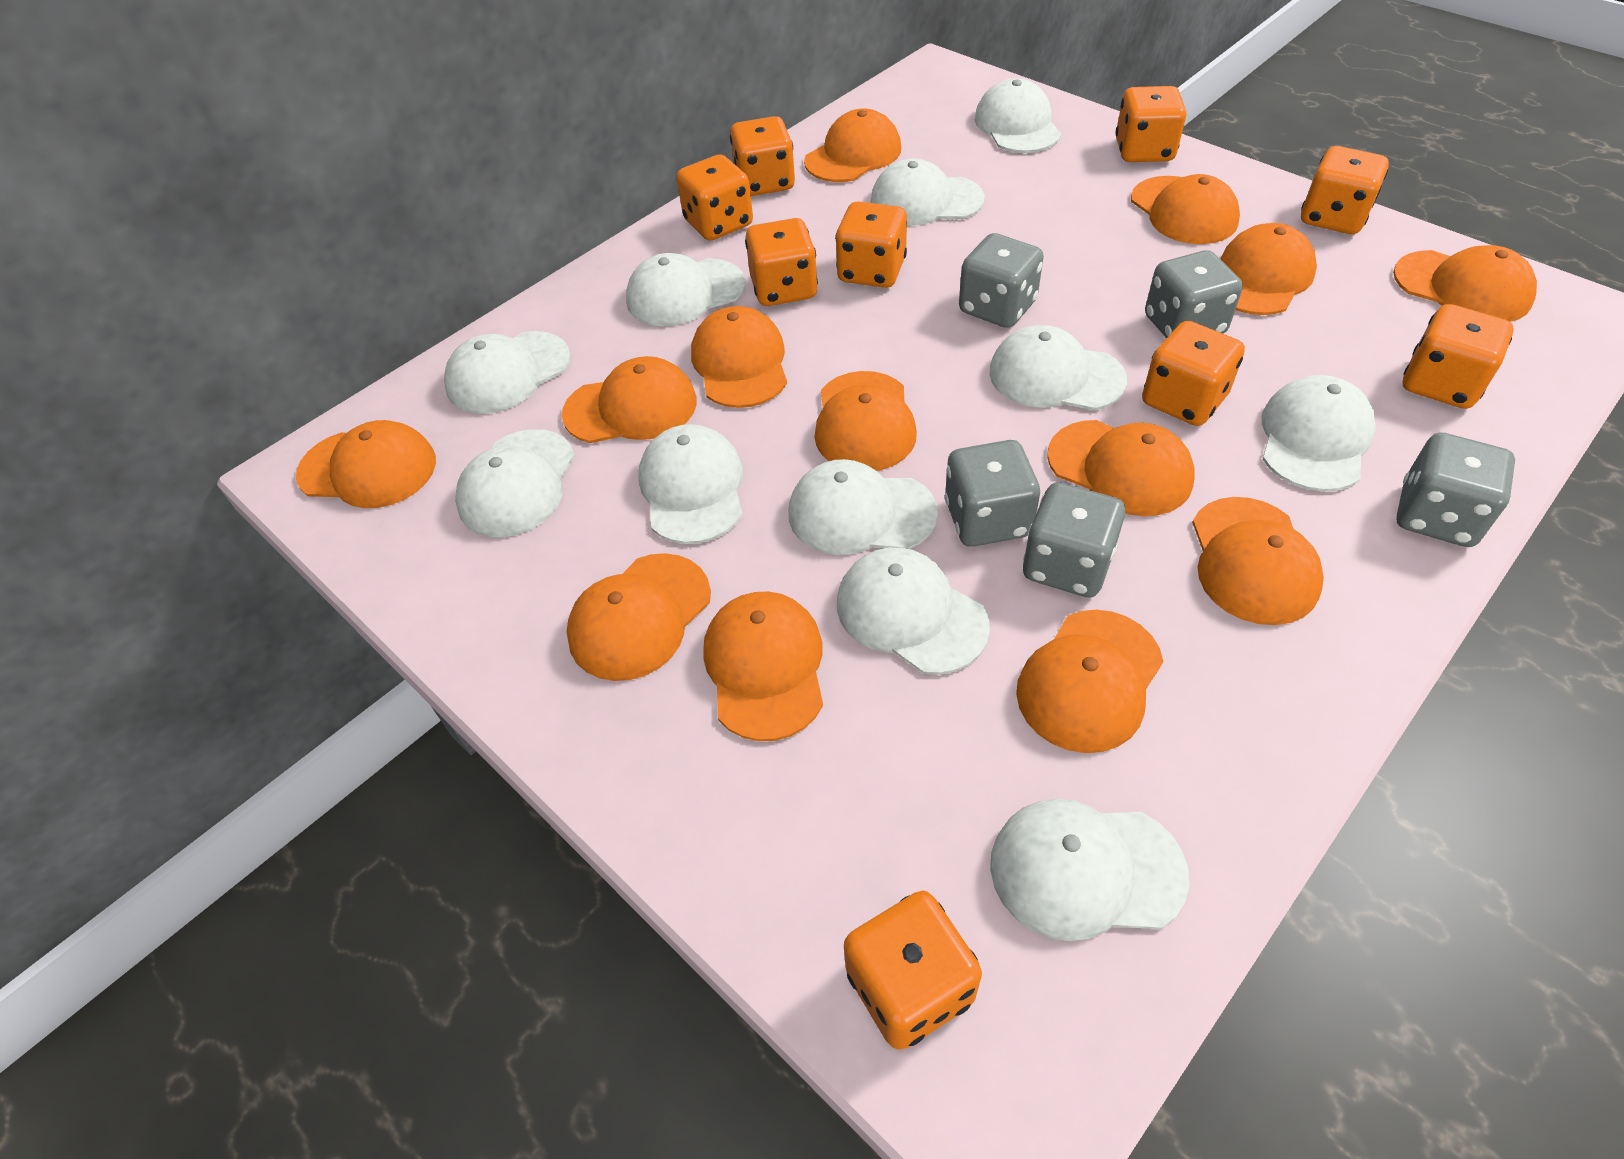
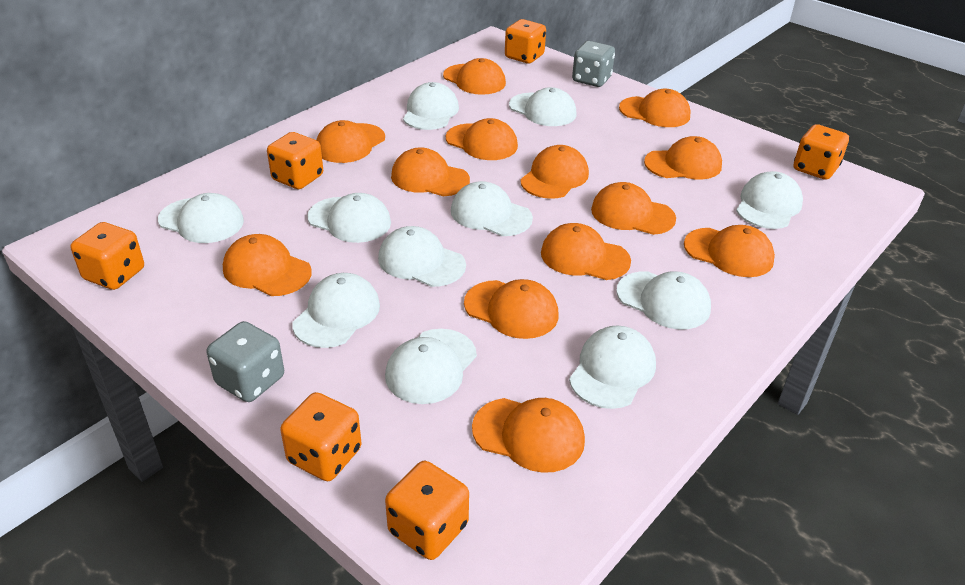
grey dice: [945,440,1040,547] [959,233,1044,328] [1023,482,1125,598] [1145,250,1243,338] [1396,432,1515,547] = 5 -> [207,321,284,402] [572,41,615,87] = 2
orange dice: [676,155,753,241] [730,116,795,196] [745,218,818,306] [835,202,907,288] [844,891,982,1050] [1115,86,1186,162] [1142,321,1245,426] [1301,146,1389,234] [1403,304,1514,409] = 9 -> [70,222,144,290] [267,132,323,189] [280,392,362,481] [385,461,469,560] [505,19,546,63] [794,124,849,180] = 6

